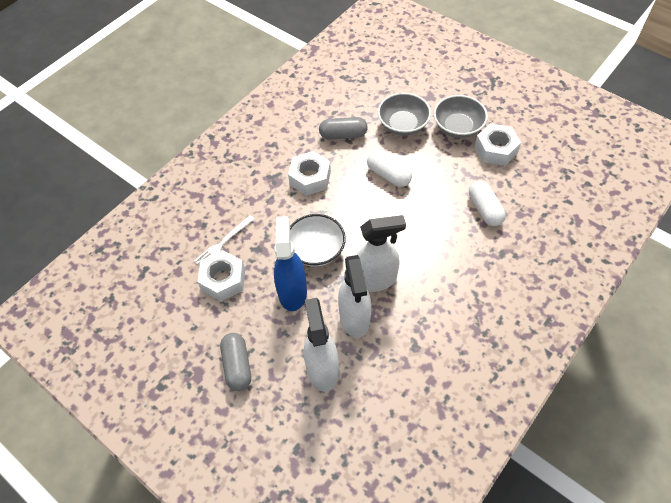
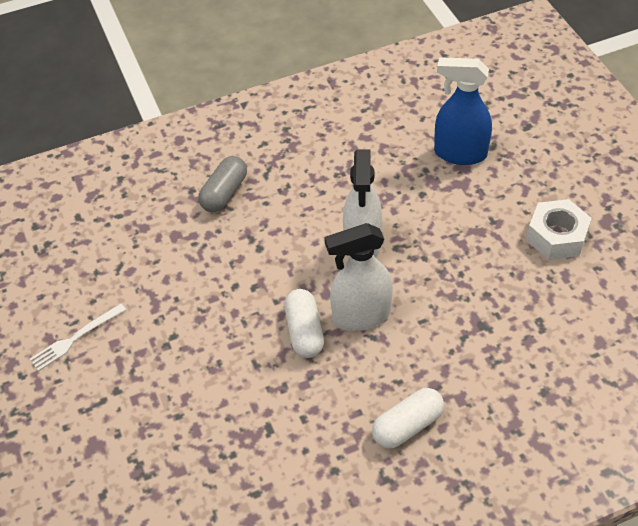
grey bowl: [378,93,431,136] [434,95,488,138] = 2 -> none = 0
grey capsule: [220,333,251,391] [319,117,368,140] = 2 -> [198,156,247,212] = 1
white bowl: [290,214,346,267] = 1 -> none = 0
white nut: [197,250,245,301] [288,151,331,196] [475,123,521,166] = 3 -> [526,199,592,260] = 1
white spray bottle: [304,298,339,392] [338,255,371,338] [356,215,406,292] = 3 -> [325,223,393,331] [343,149,382,258] = 2

